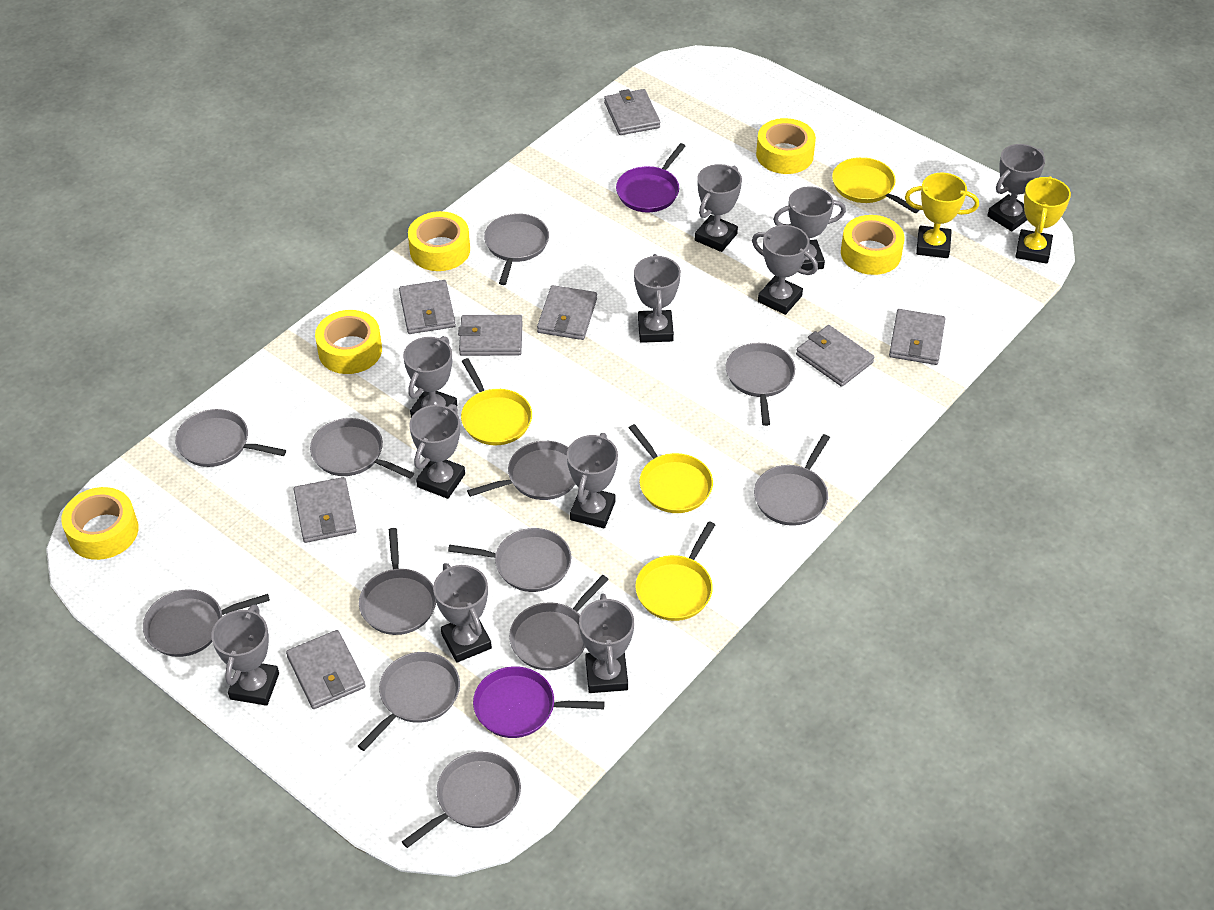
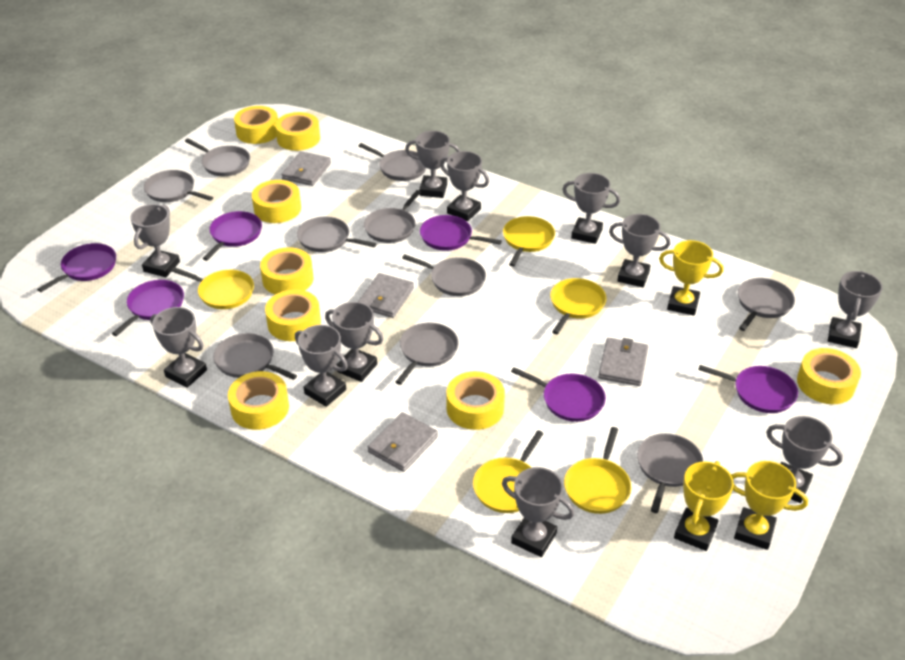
grey pan: [143,589,270,657] [175,409,286,467] [310,418,414,479] [358,652,460,751] [359,528,436,635] [402,752,521,848] [448,528,571,592] [467,441,575,500] [484,213,549,285] [509,575,609,671] [726,343,795,426] [754,434,830,526] = 12 -> [144,170,213,202] [185,138,250,176] [213,333,297,380] [297,217,376,252] [359,143,426,181] [364,190,421,243] [396,323,459,385] [402,254,486,296] [637,433,703,513] [738,278,795,331] = 10
grey wallet: [286,630,365,709] [294,477,357,543] [399,280,456,334] [458,315,523,356] [537,285,597,340] [604,89,660,135] [796,325,874,387] [889,309,946,365] = 8 -> [281,151,331,186] [358,273,414,318] [368,412,438,472] [598,338,648,386] = 4
purple pan: [473,666,605,738] [616,143,686,212] = 2 -> [37,243,116,292] [112,280,184,336] [203,211,262,261] [420,215,502,251] [511,367,606,422] [698,365,798,413] = 6
yellow pan: [461,358,532,445] [629,424,713,513] [635,521,715,621] [832,157,919,213] = 4 -> [171,267,254,309] [473,431,544,513] [503,216,555,267] [550,278,607,334] [564,427,631,514] = 5
yellow tape: [61,487,139,560] [315,310,382,374] [408,211,470,271] [756,118,816,174] [841,215,905,275] = 5 -> [228,371,289,430] [234,106,278,144] [252,180,301,223] [260,247,313,295] [265,289,321,341] [275,112,320,151] [446,371,505,430] [797,348,861,404] = 8
yellow trophy: [905,173,979,258] [1015,176,1071,264] = 2 -> [659,240,723,316] [674,461,734,551] [731,461,808,550] = 3

